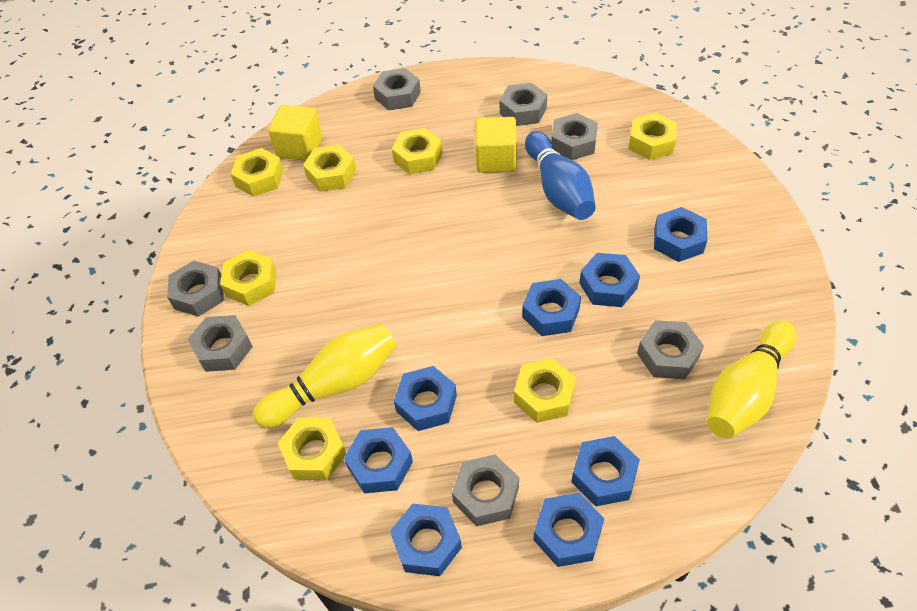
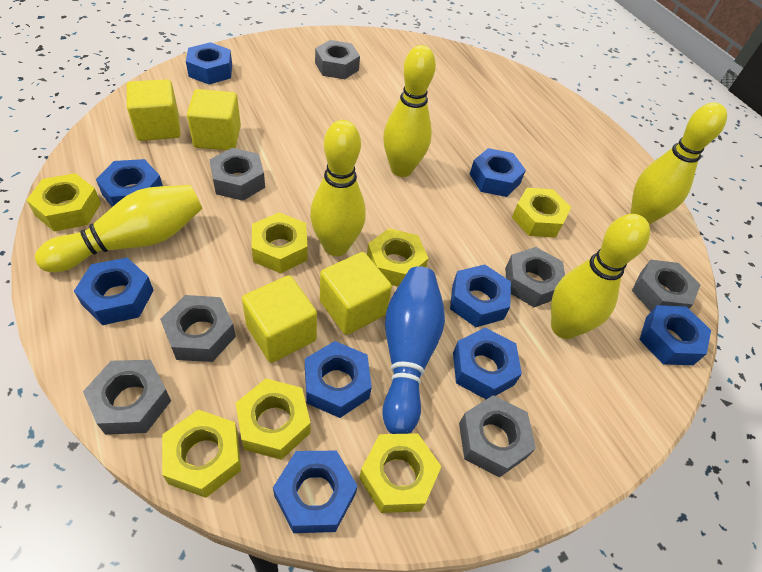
blue nut: [344,427,413,493] [390,504,462,576] [394,366,457,431] [522,279,581,336] [533,493,604,567] [571,436,640,506] [579,253,640,307] [654,207,707,262] = 8 -> [74,258,154,325] [96,159,163,207] [186,42,232,84] [273,451,357,533] [305,341,372,418] [450,264,511,327] [453,328,522,399] [470,148,526,197] [639,305,711,365] = 9
yellow bowling pin: [253,324,397,428] [707,321,796,439] = 2 -> [35,185,202,272] [310,120,366,256] [383,45,436,177] [551,214,650,339] [630,102,727,225] = 5
yellow cube: [268,105,323,161] [475,117,517,173] = 2 -> [127,79,181,141] [187,89,241,150] [242,275,317,363] [320,252,392,335] = 4

